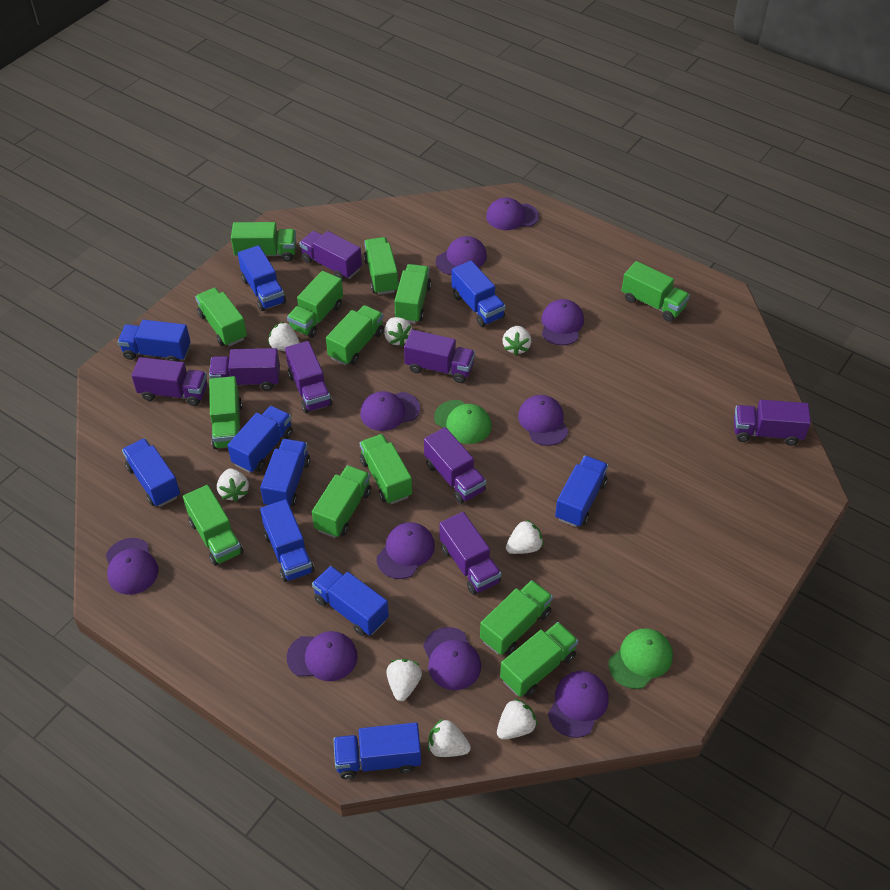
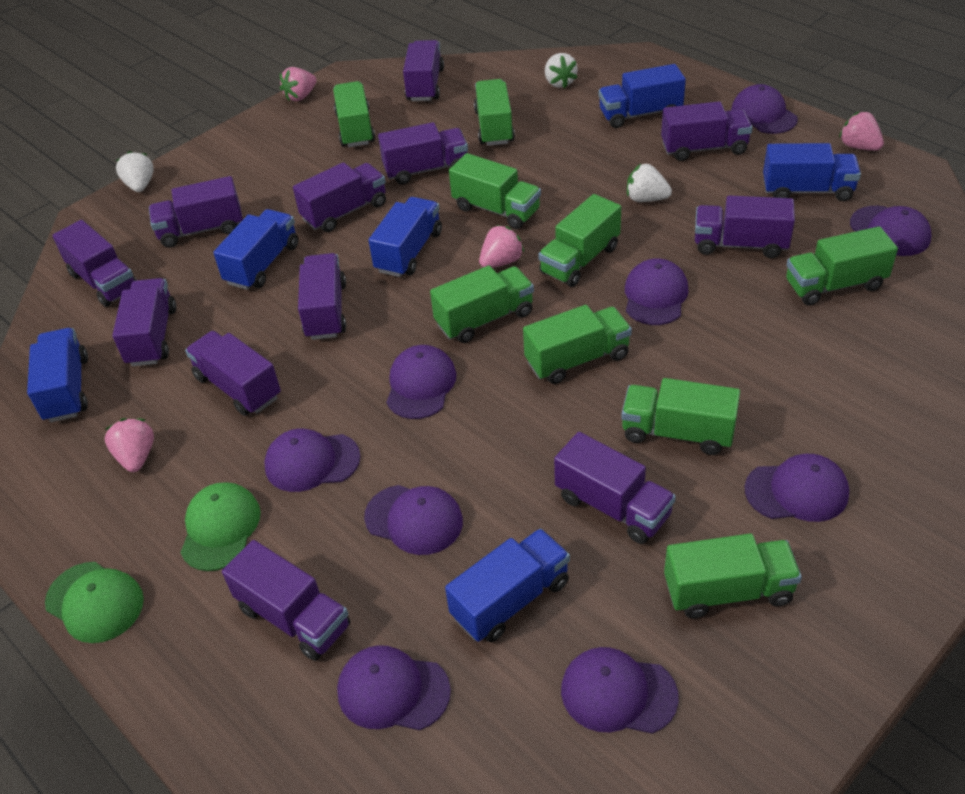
blue truck: [118,320,191,362] [122,438,180,507] [228,406,293,473] [238,245,286,311] [260,439,310,507] [260,499,314,582] [312,566,389,636] [333,722,421,779] [452,261,506,327] [555,456,608,527] = 10 -> [27,328,88,422] [213,209,298,290] [368,197,442,277] [445,528,570,642] [599,64,686,128] [763,143,861,201] = 6
green truck: [183,485,243,566] [195,288,247,346] [209,376,242,449] [231,222,296,262] [287,271,343,338] [312,465,371,538] [326,305,384,365] [360,434,412,504] [363,237,399,295] [395,264,431,323] [480,580,553,655] [500,622,578,697] [621,261,690,322] = 13 -> [333,81,375,147] [430,266,534,343] [449,153,541,229] [474,79,515,146] [523,305,632,384] [539,194,621,287] [621,378,740,455] [664,533,802,619] [786,226,898,306] = 9
pink strawberry: none = 0 -> [105,418,154,472] [280,67,316,101] [479,225,524,268] [839,111,884,151] = 4
purple cap: [106,538,158,595] [287,631,358,681] [360,391,420,431] [377,522,435,579] [423,627,481,690] [436,236,487,275] [486,197,539,230] [518,395,568,446] [542,299,584,345] [548,671,609,738] = 10 -> [264,429,361,492] [337,645,451,730] [364,485,463,555] [386,345,456,419] [561,647,679,734] [625,258,689,325] [731,84,798,134] [744,454,849,522] [850,206,931,256] = 9
purple truck: [132,357,207,406] [209,348,280,391] [285,341,333,413] [299,231,362,281] [404,330,475,383] [424,427,486,504] [439,512,501,595] [734,400,811,446] = 8 -> [52,220,137,307] [112,278,176,366] [149,176,243,248] [185,331,281,416] [222,540,350,661] [293,162,386,232] [298,253,346,340] [378,122,468,185] [403,40,444,101] [554,432,676,544] [661,101,753,161] [695,195,795,258] = 12
white strawberry: [217,468,249,502] [268,322,300,351] [384,317,412,346] [386,659,422,701] [428,719,471,757] [497,698,537,740] [502,326,531,356] [506,519,544,554] = 8 -> [116,151,154,192] [545,53,578,88] [627,164,672,202] = 3

